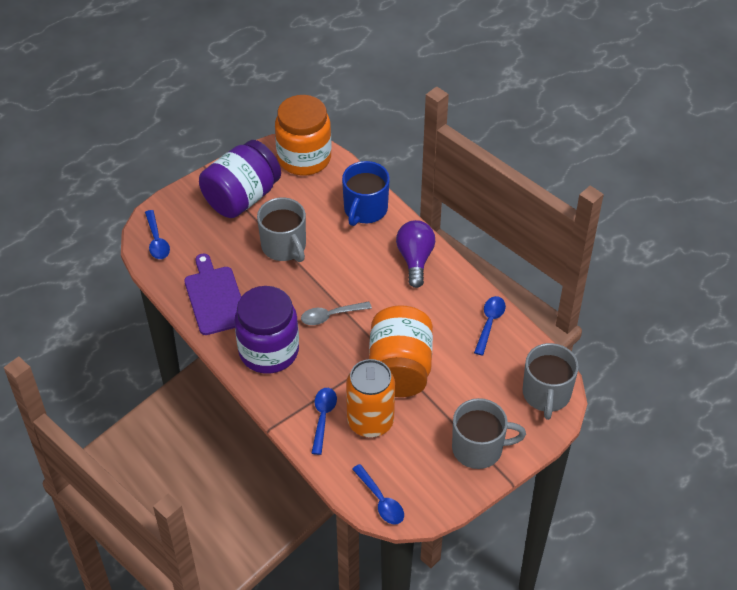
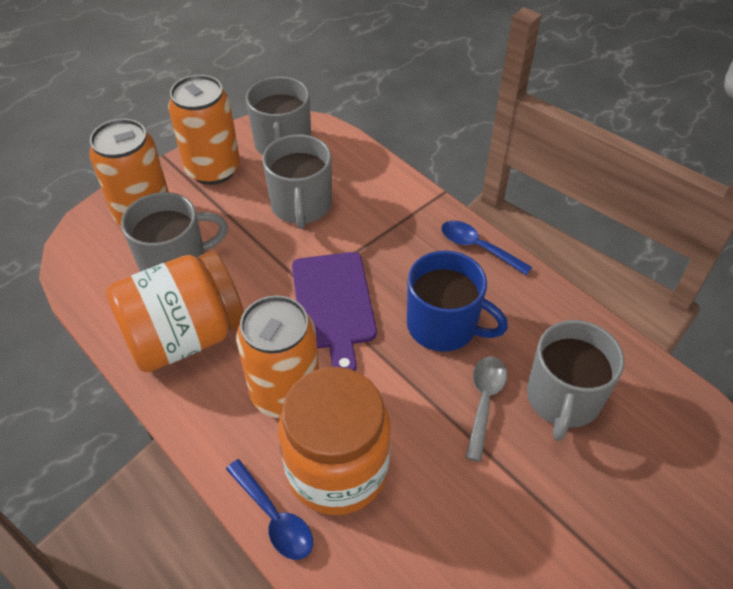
blue spoon: [145,210,170,259] [312,388,337,455] [352,464,404,524] [474,296,506,356] = 4 -> [226,459,313,560] [441,221,532,275] = 2
grey mug: [257,197,306,262] [452,398,526,469] [523,343,579,420] = 3 -> [121,192,228,272] [246,76,311,155] [262,134,332,229] [527,320,624,441] = 4
orange can: [346,359,395,437] = 1 -> [89,119,169,225] [168,75,240,185] [236,295,319,418] = 3
purple jar: [199,140,281,218] [234,286,299,374] = 2 -> none = 0
purple light bulb: [396,220,435,288] = 1 -> none = 0

